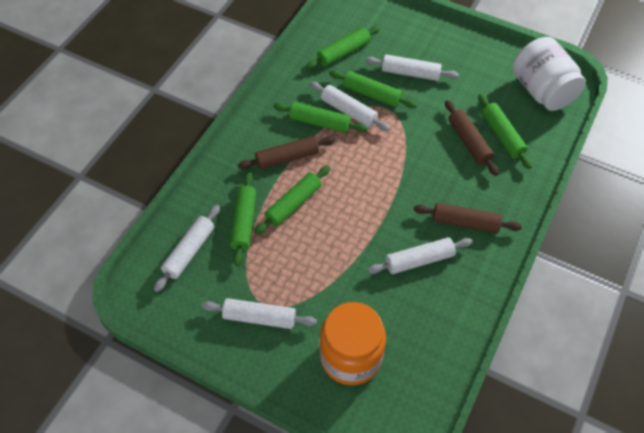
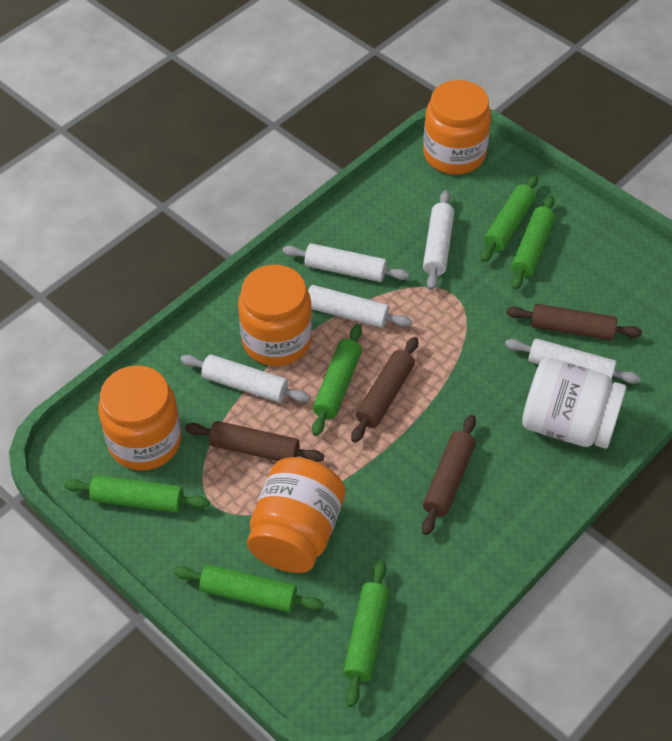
brown rolling pin: [238,136,336,170] [413,202,522,233] [445,100,499,176] = 3 -> [185,421,324,462] [351,337,418,443] [422,415,476,535] [506,304,642,340] = 4
orange jar: [320,302,386,385] = 1 -> [98,365,182,471] [238,265,312,366] [247,457,345,573] [423,80,491,174] = 4

